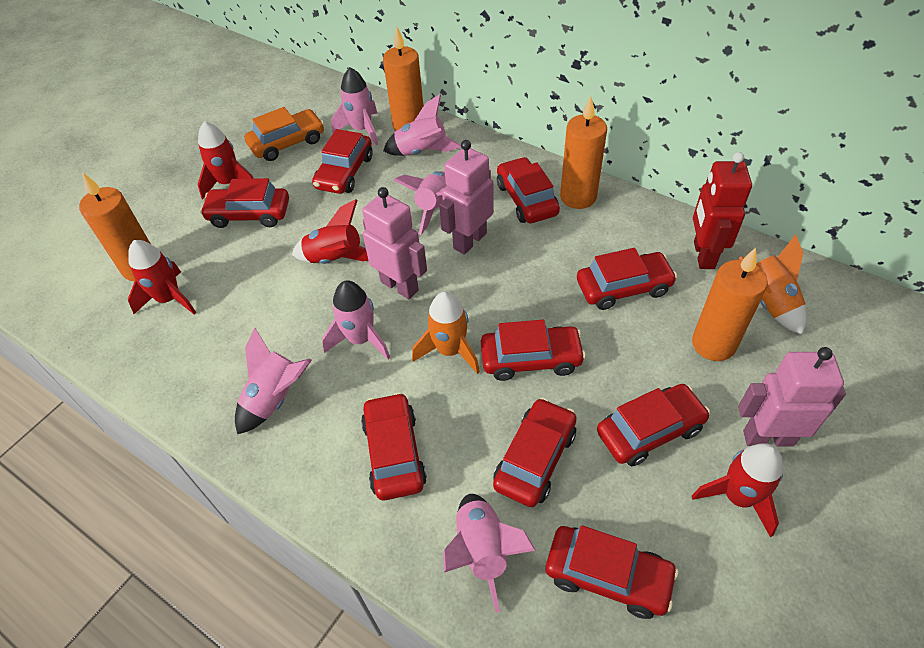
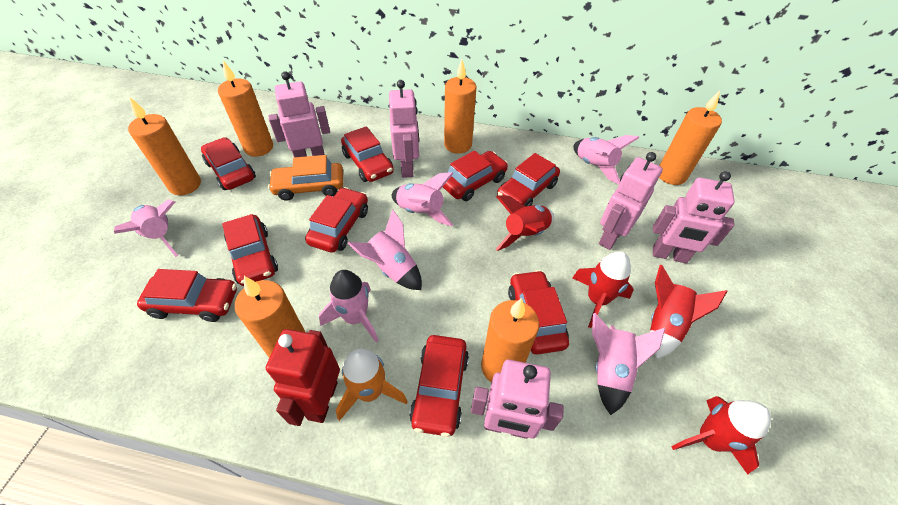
orange candle: [79,172,151,281] [383,27,423,131] [560,96,607,209] [692,248,768,361] = 4 -> [128,97,201,195] [218,60,273,157] [235,276,305,358] [444,60,476,154] [481,298,539,383] [659,91,722,185] = 6
orange rocket: [412,292,480,374] [739,234,807,335] = 2 -> [336,349,408,421] = 1
pink robot: [362,187,427,299] [439,140,494,255] [738,347,846,446] = 3 -> [268,71,330,157] [389,80,419,178] [471,359,564,439] [599,152,663,250] [653,171,735,264] = 5

